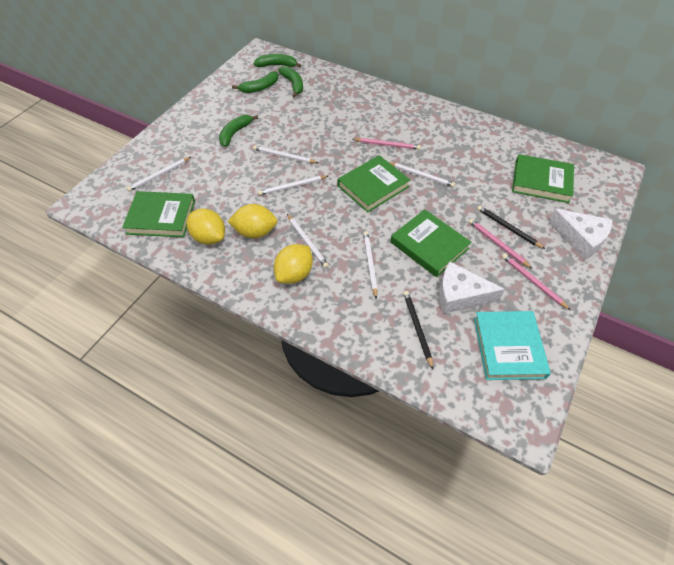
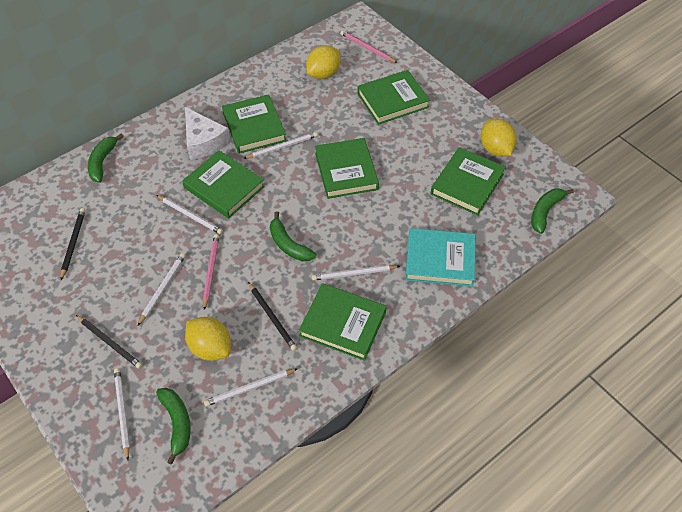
black pencil: [403,291,433,369] [477,205,545,249] = 2 -> [61,208,85,280] [76,315,143,369] [248,282,297,351] = 3
green book: [122,191,195,237] [338,155,410,213] [391,209,472,277] [512,154,574,203] = 4 -> [182,150,265,219] [222,94,287,154] [299,283,387,361] [315,138,379,199] [357,70,430,125] [431,147,506,215] = 6
pink pencil: [353,138,421,150] [469,219,532,269] [502,254,570,310] = 3 -> [203,234,219,310] [340,30,397,63] = 2
white cheese: [439,262,505,314] [548,209,613,260] = 2 -> [185,107,231,160] = 1

